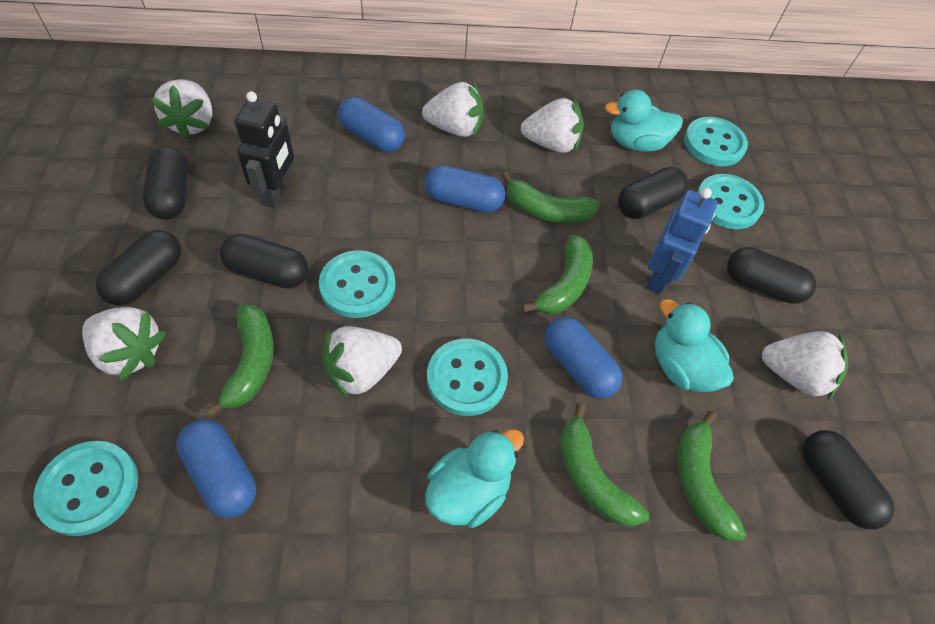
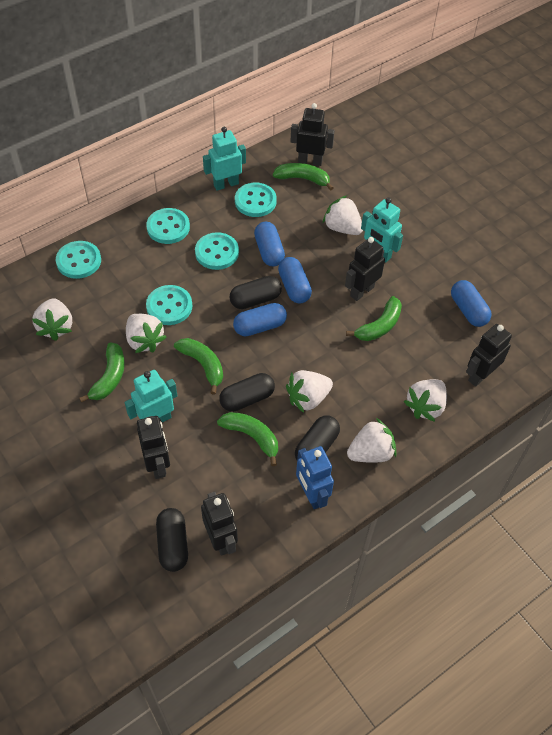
black capsule: [96,230,181,306] [143,146,189,220] [220,234,308,289] [618,167,688,219] [727,247,816,304] [802,430,895,529] = 6 -> [156,508,188,572] [219,373,275,412] [230,276,282,309] [295,416,340,460] = 4
black robot: [235,91,294,208] = 1 -> [137,416,170,479] [201,492,238,556] [290,103,335,166] [345,237,385,301] [466,324,512,387] = 5
turquoise duck: [425,429,524,528] [605,90,683,152] [655,299,733,392] = 3 -> none = 0
turquoise robot: none = 0 -> [125,370,177,422] [203,127,246,191] [361,198,403,262] = 3

